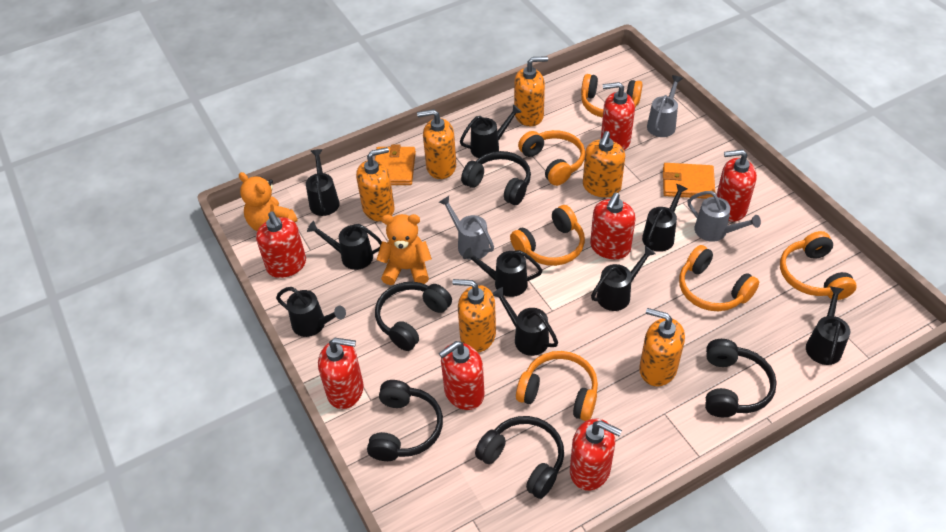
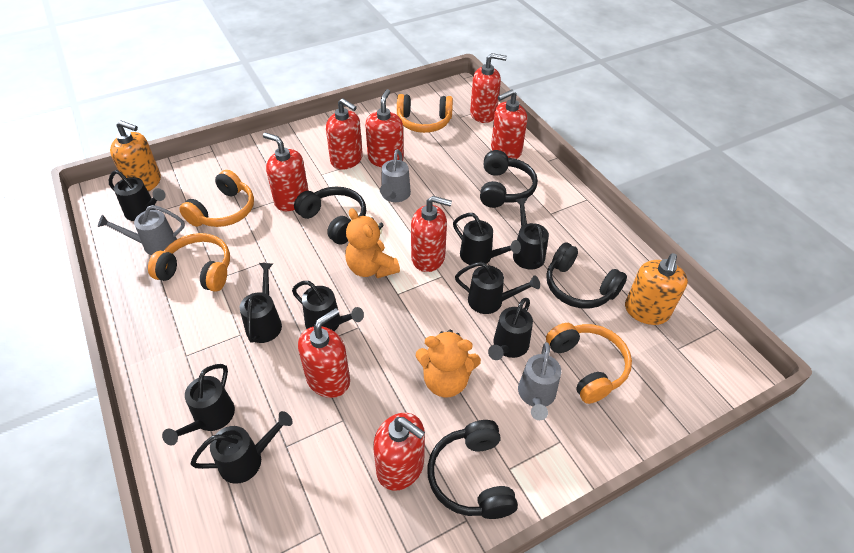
black headphones: [367,380,443,461] [375,282,452,351] [461,151,531,205] [475,416,564,499] [705,339,777,417] = 5 -> [294,187,366,244] [427,420,518,519] [480,150,538,208] [546,242,627,309] = 4
orange headphones: [510,205,585,266] [516,351,598,421] [518,130,585,186] [581,74,643,118] [679,245,759,311] [780,231,857,300] = 6 -> [148,233,230,292] [179,170,254,227] [397,94,453,133] [546,323,632,404] = 4
orange soap dispenser: [356,147,395,222] [417,109,456,179] [452,279,496,352] [514,56,548,126] [583,131,625,197] [639,308,685,386] = 6 -> [110,120,161,192] [625,253,688,325] = 2
orange wallet: [375,144,416,185] [663,163,715,199] = 2 -> none = 0
red soap dispenser: [256,211,306,278] [318,338,364,409] [439,341,484,410] [570,419,622,491] [590,192,636,259] [601,82,635,150] [716,150,757,222] = 7 -> [263,133,309,211] [298,308,350,398] [326,98,363,170] [365,89,404,167] [373,413,425,491] [411,196,452,272] [470,53,507,123] [491,89,527,159] = 8

